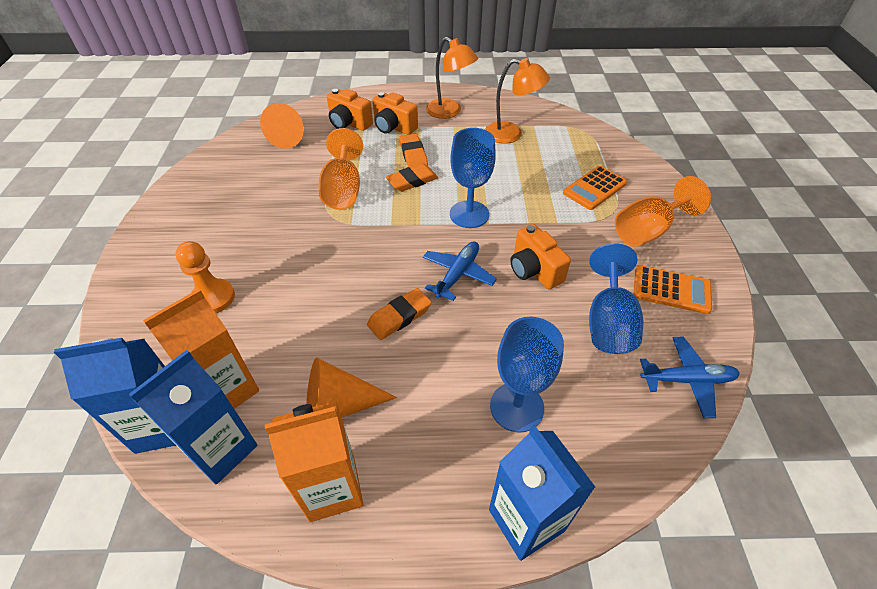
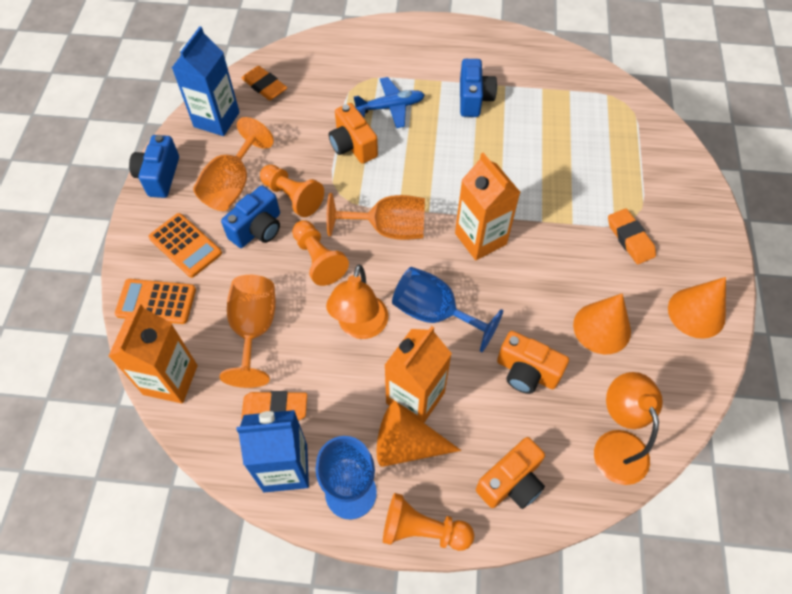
blue camera: none = 0 -> [129,135,179,198] [221,185,280,248] [460,59,497,117] = 3
blue carton: [54,338,176,454] [129,350,257,484] [489,425,595,561] = 3 -> [172,26,240,136] [237,410,309,493] = 2
blue goblet: [450,128,496,228] [490,317,564,433] [589,243,644,354] = 3 -> [316,436,377,520] [392,267,504,352] = 2
blue plane: [423,241,497,301] [640,337,740,418] = 2 -> [354,77,425,128] = 1
orange carton: [143,289,259,409] [265,401,364,522] = 2 -> [109,303,198,403] [384,326,452,423] [455,153,521,260] = 3
orange cone: [260,103,304,149] [306,357,397,417] = 2 -> [377,402,461,467] [573,293,631,354] [668,277,726,339] = 3
orange goblet: [319,128,363,210] [615,176,711,247] = 2 -> [193,117,274,211] [220,275,276,388] [327,193,425,240] = 3
orange pawn: [175,241,235,313] = 1 -> [260,164,324,217] [292,220,349,286] [383,493,474,551] = 3

